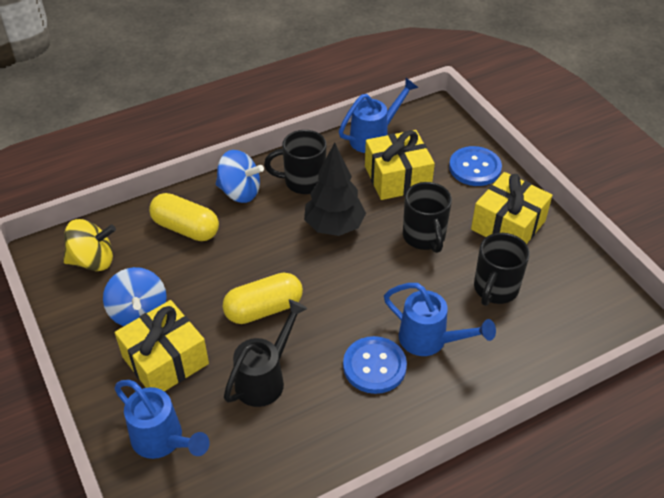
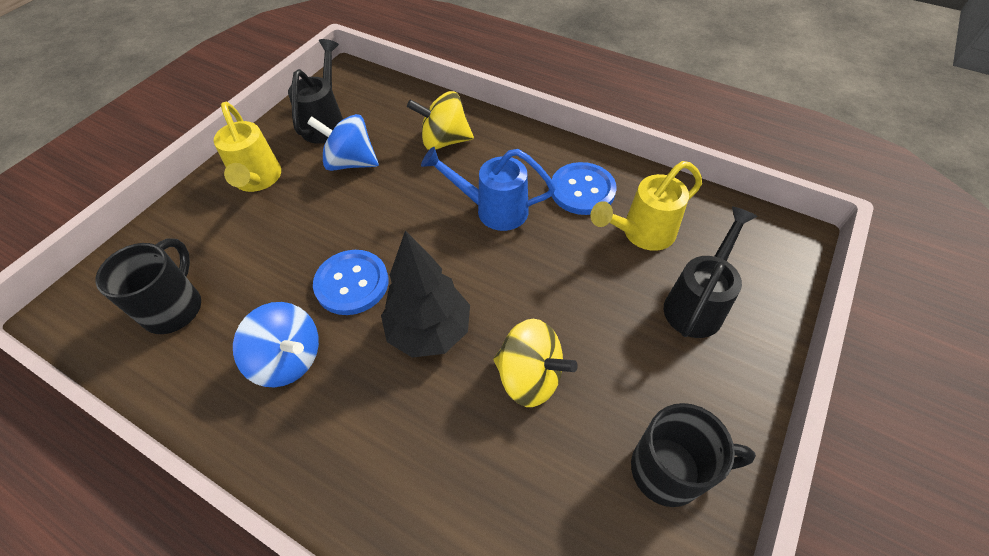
black mug: [264,130,326,194] [403,182,452,253] [474,233,530,306] = 3 -> [95,238,201,334] [631,403,756,507] = 2
black watering can: [224,299,308,407] = 1 -> [288,39,343,144] [664,206,758,338] = 2
blue watering can: [114,380,210,459] [339,78,418,153] [384,283,496,356] = 3 -> [421,147,555,231] = 1
yellow capsule: [149,193,219,241] [223,273,303,324] = 2 -> none = 0
yellow gift: [115,300,209,391] [365,130,435,200] [471,172,552,244] = 3 -> none = 0
yellow spinning top: [63,219,116,271] = 1 -> [407,91,474,150] [493,319,578,407] = 2
yellow watering can: none = 0 -> [214,102,281,192] [590,161,702,251] = 2

